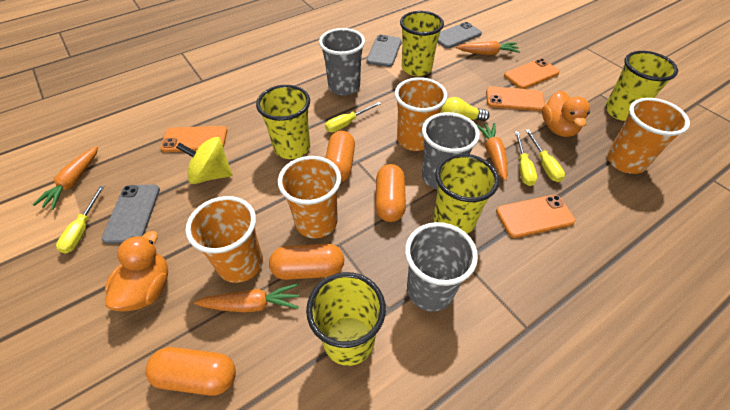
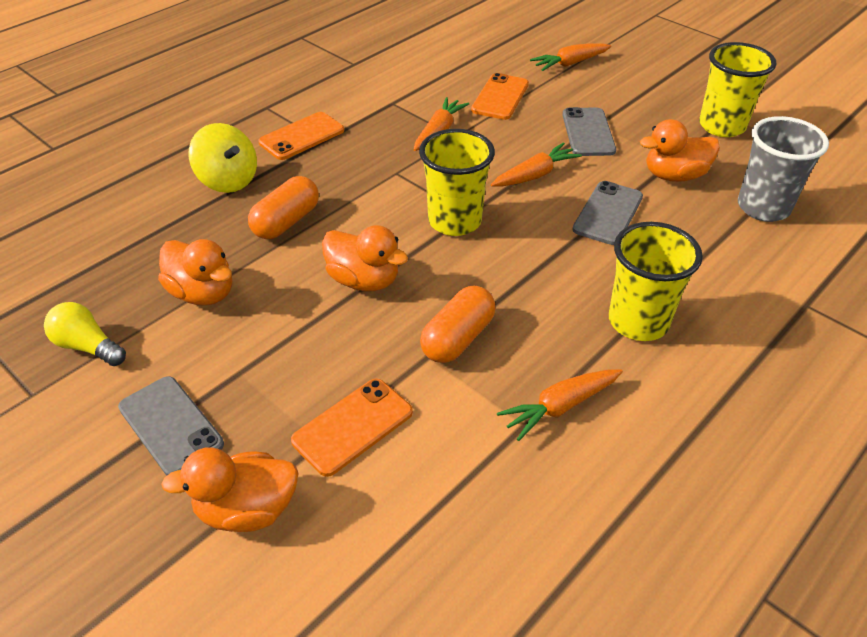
grey cup: [319,28,365,96] [405,222,478,312] [422,112,480,189] = 3 -> [738,116,829,222] = 1
orange capsule: [145,347,236,396] [269,244,344,280] [326,131,355,182] [376,164,406,222] = 4 -> [248,176,319,239] [420,286,496,363] = 2
orange cup: [185,196,263,283] [278,156,341,238] [395,77,448,151] [607,98,690,174] = 4 -> none = 0
orange duck: [105,231,168,312] [542,91,590,137] = 2 -> [158,239,232,306] [161,447,299,532] [322,225,408,292] [640,119,720,182] = 4
orange phone: [160,126,227,152] [486,86,545,111] [496,195,576,238] [504,58,560,89] = 4 -> [258,112,344,160] [291,379,413,477] [471,73,529,120] = 3
yellow cup: [256,85,310,159] [306,272,386,366] [400,11,444,76] [433,154,499,234] [605,51,678,121] = 5 -> [419,129,495,236] [609,222,703,341] [699,42,776,137] = 3
yellow screwdriver: [56,186,105,254] [325,102,381,132] [515,132,537,186] [525,129,565,182] = 4 -> none = 0

